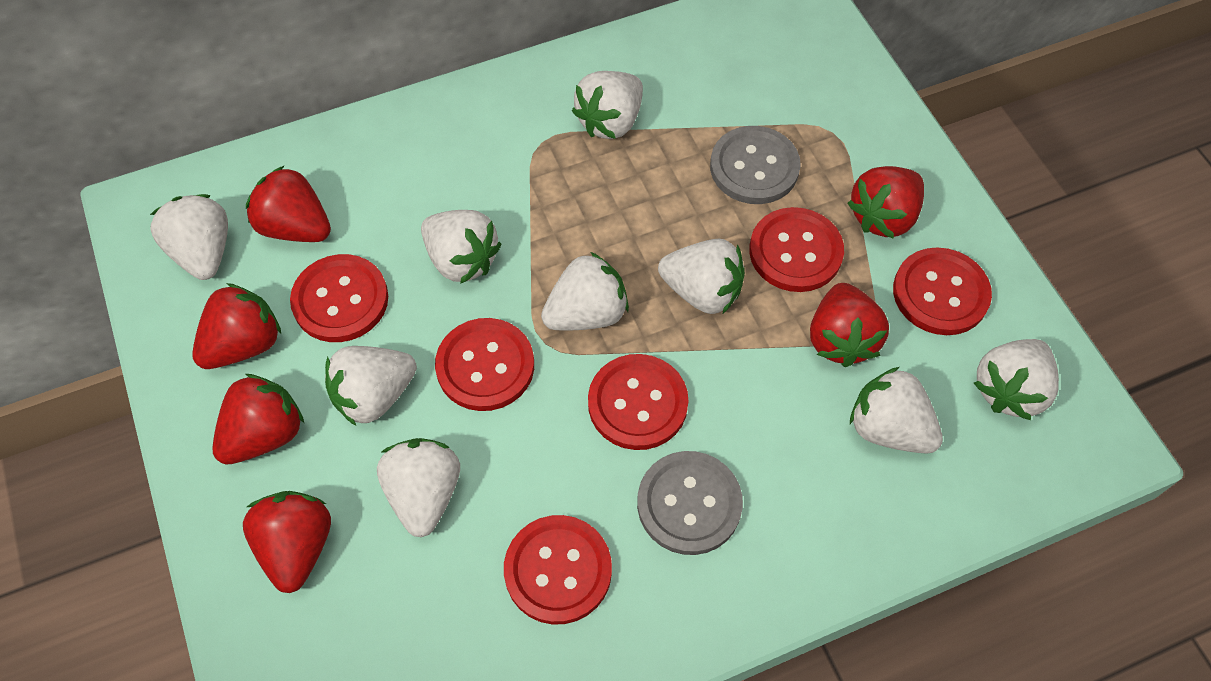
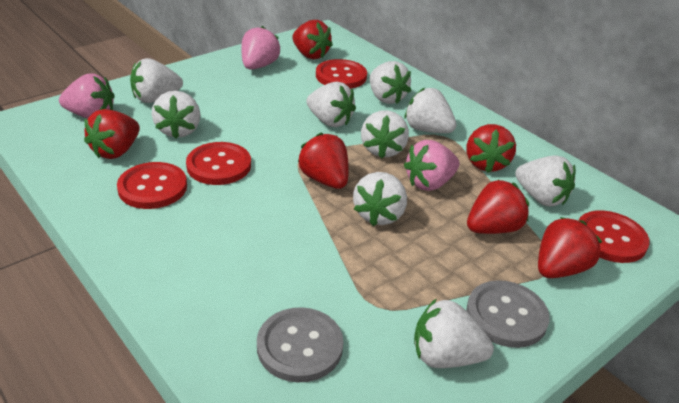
pink strawberry: none = 0 -> [59,73,115,119] [242,26,280,70] [404,140,459,191] = 3
red button: [290,254,388,342] [435,318,534,411] [504,515,612,625] [588,354,689,450] [749,207,844,292] [893,247,992,335] = 6 -> [117,162,187,209] [186,142,251,185] [316,59,367,89] [578,210,650,263] = 4

